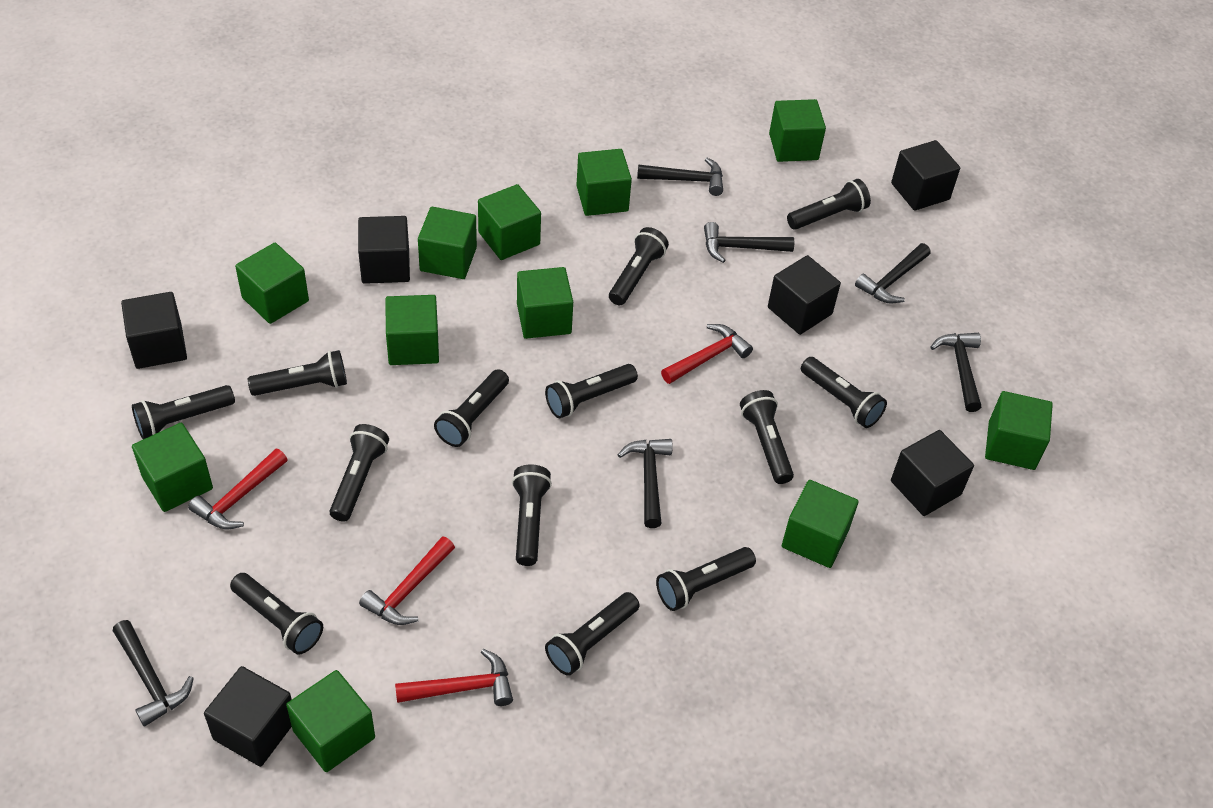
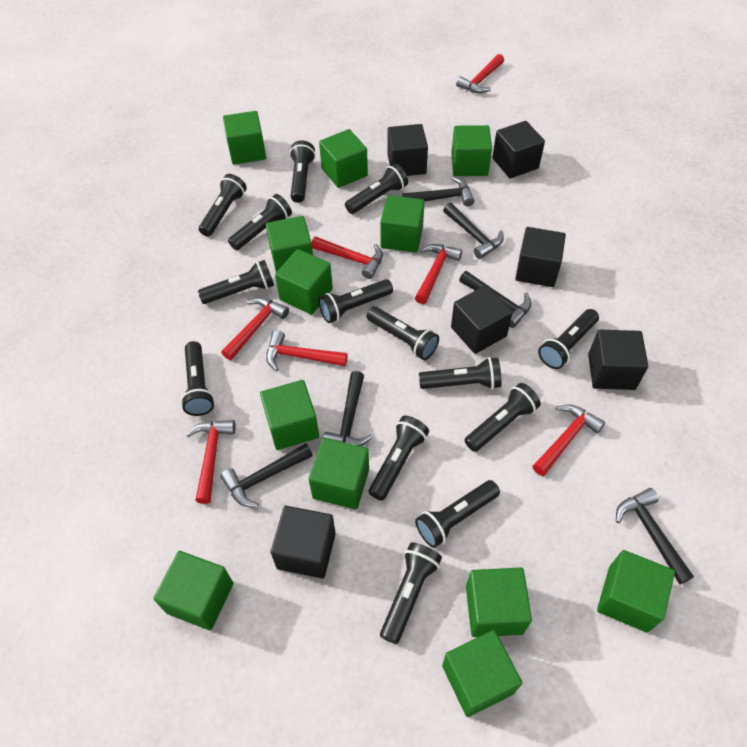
black flashlight: [132,385,235,439] [230,573,323,655] [248,350,347,396] [330,424,389,522] [434,369,509,447] [512,465,552,566] [545,364,638,418] [545,592,640,676] [609,227,669,305] [656,547,756,611] [740,390,794,484] [787,179,871,230] [801,357,887,428] = 13 -> [181,341,215,416] [198,260,274,304] [199,174,247,237] [228,194,292,250] [290,140,316,203] [318,279,393,323] [345,164,408,214] [367,307,439,360] [369,416,429,501] [380,542,442,644] [415,480,500,548] [419,357,502,389] [464,383,541,452] [538,309,599,369] = 14
green cube: [132,423,213,512] [235,243,309,324] [286,670,375,772] [385,295,439,365] [418,207,477,279] [478,184,541,260] [517,267,573,339] [576,149,632,216] [769,99,826,162] [782,480,859,568] [985,391,1053,470] = 11 -> [153,551,233,630] [223,111,266,165] [260,380,319,450] [266,216,313,272] [275,249,333,315] [309,438,369,509] [319,129,368,188] [380,195,425,253] [442,630,522,717] [451,125,492,176] [466,568,532,637] [597,550,675,633] = 12
red hammer: [188,449,288,529] [359,536,455,625] [395,649,513,706] [661,324,753,384] = 4 -> [186,420,236,504] [221,297,289,360] [266,330,348,371] [311,237,383,279] [415,244,462,304] [456,54,504,93] [533,405,605,476] = 7

